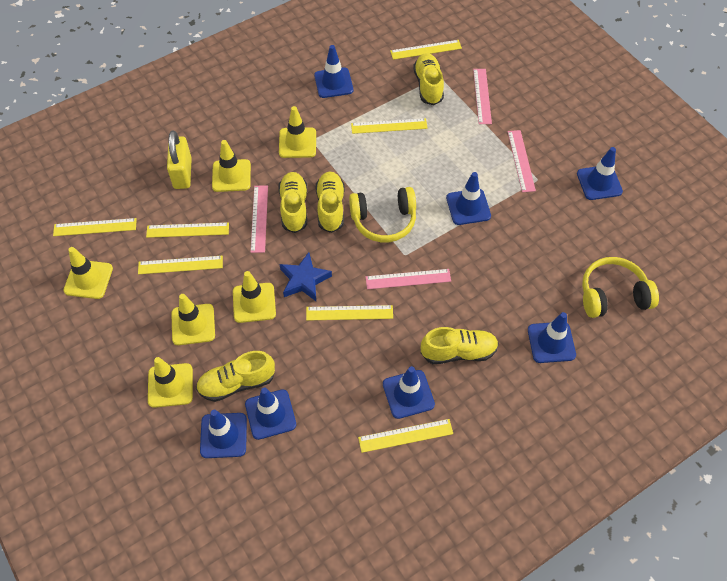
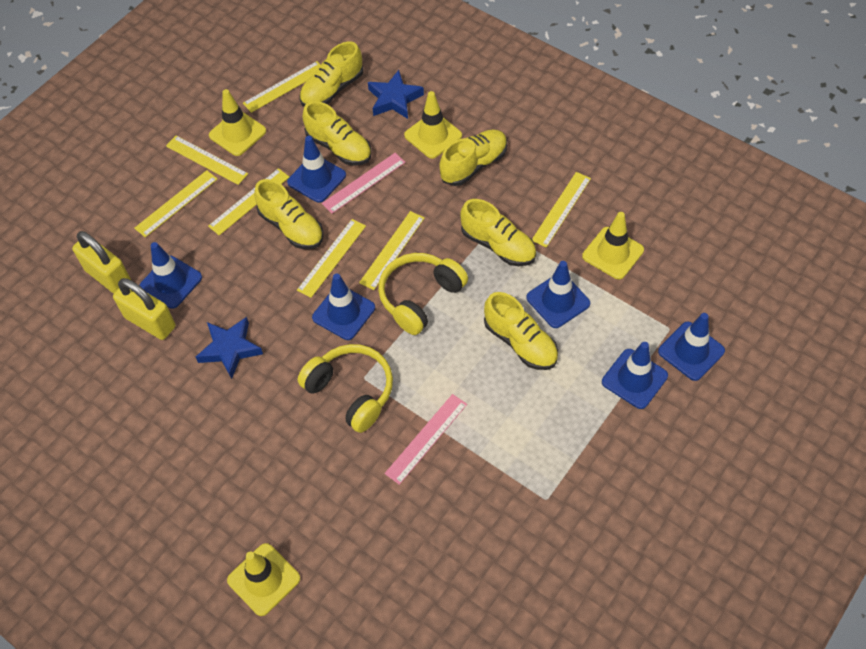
blue star: [279,252,332,301] = 1 -> [196,317,263,379] [368,70,424,119] = 2
blue traffic cone: [200,410,247,458] [245,387,296,440] [314,45,353,98] [383,366,435,419] [446,172,491,225] [528,312,576,363] [577,147,623,200] = 7 -> [139,242,202,309] [287,136,346,203] [312,273,375,340] [526,261,590,328] [602,342,668,409] [658,313,725,381] = 6
pink ruler: [250,185,268,253] [366,269,451,289] [473,69,492,124] [508,130,536,192] = 4 -> [322,153,406,214] [384,394,467,485] = 2
yellow padlock: [167,131,192,189] = 1 -> [72,231,132,294] [113,278,175,340] = 2
yellow shoe: [196,351,275,402] [278,172,308,233] [316,171,345,233] [413,53,444,105] [421,327,499,364] = 5 -> [254,179,324,249] [300,41,363,106] [303,101,371,166] [439,130,507,186] [460,199,536,266] [484,292,558,370] = 6
yellow traffic cone: [63,247,113,299] [148,357,193,408] [172,294,215,345] [212,140,251,192] [233,271,276,323] [279,106,316,158] = 6 -> [209,89,266,156] [227,543,300,616] [404,91,462,159] [582,212,644,280] = 4

